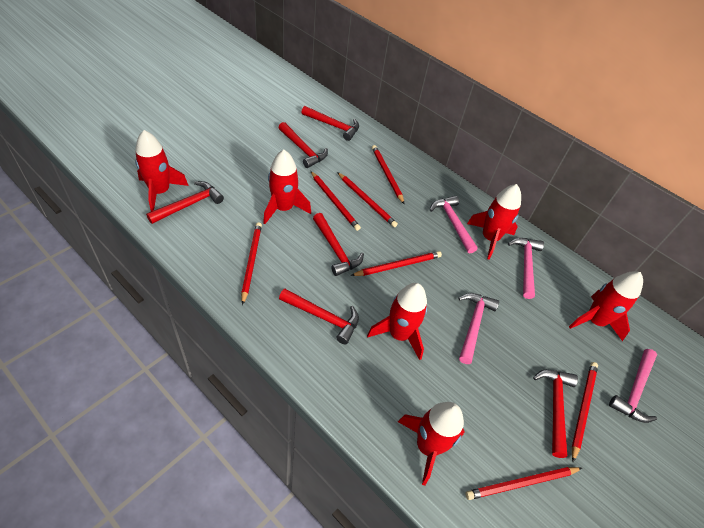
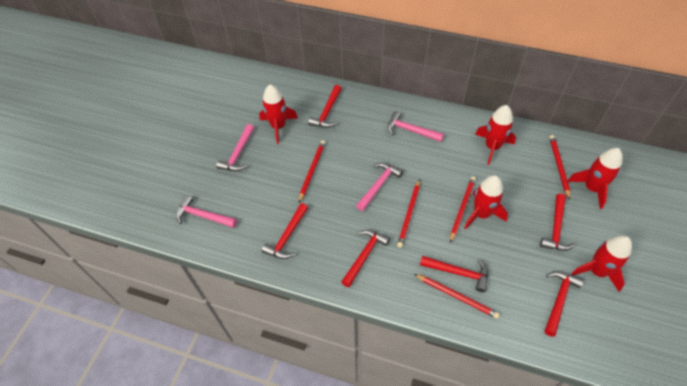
red pencil: [241,222,262,305] [311,171,361,231] [337,172,398,227] [351,251,442,276] [372,145,404,204] [466,467,582,500] [572,362,598,462] = 7 -> [299,141,325,202] [397,179,420,248] [414,274,500,319] [450,177,476,243] [549,135,570,200] = 5
red rocket: [135,130,189,212] [263,149,311,224] [367,283,427,360] [398,402,465,485] [467,184,521,260] [569,271,643,341] = 6 -> [259,84,298,144] [464,175,508,229] [475,105,516,165] [568,148,623,209] [571,235,632,292] = 5

